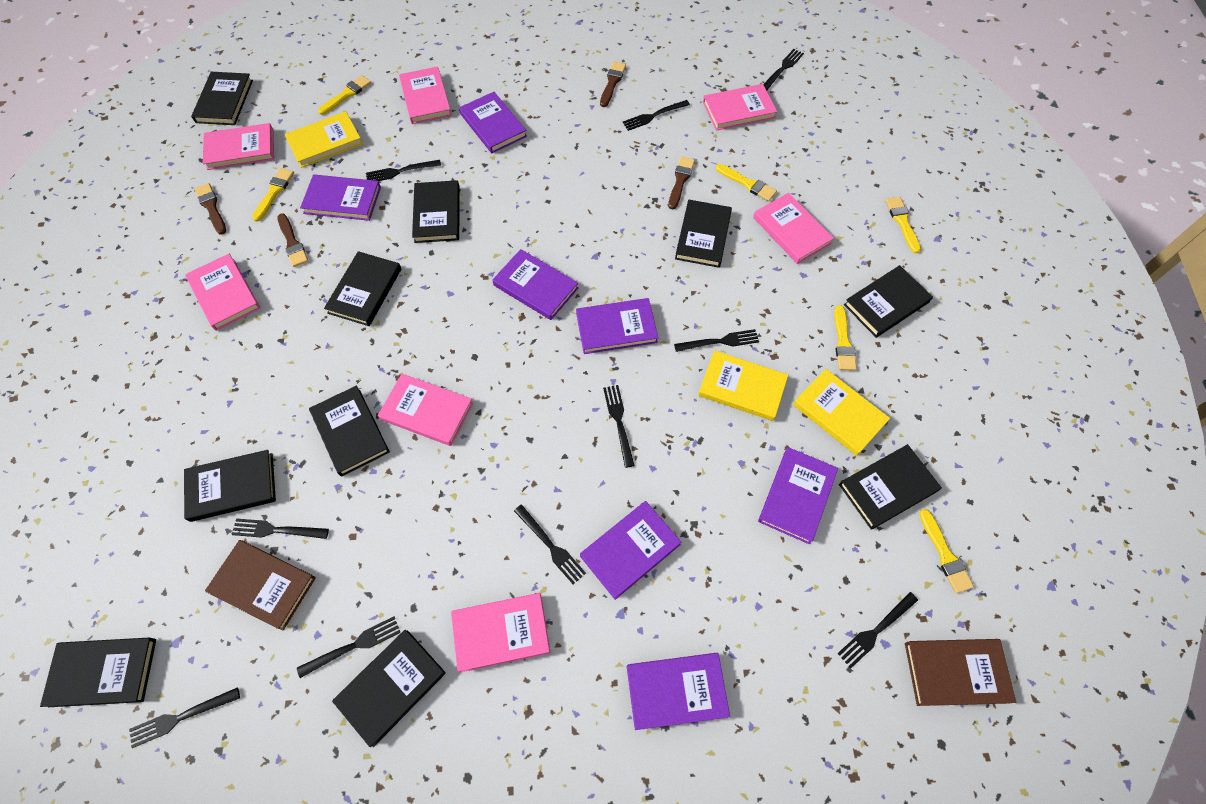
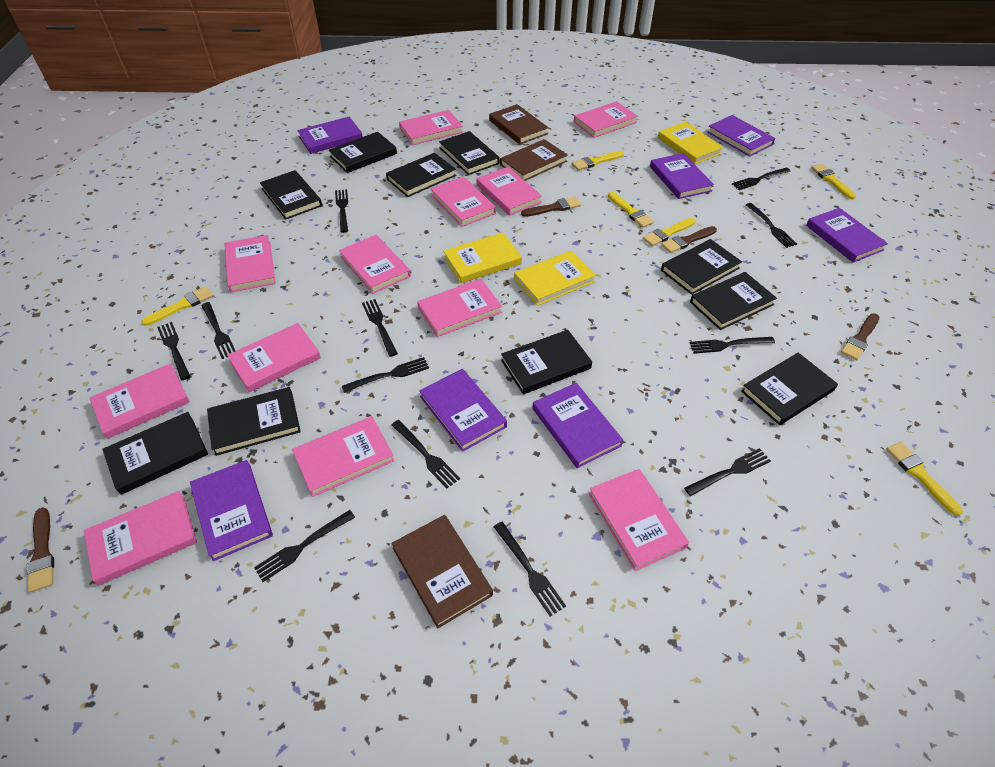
black fork: [129,687,240,748] [231,518,329,539] [297,616,400,678] [366,160,441,181] [514,505,586,585] [603,385,635,468] [623,100,690,131] [674,329,759,352] [763,49,804,90] [837,592,918,669] = 10 -> [157,322,191,380] [201,302,235,359] [254,510,355,582] [335,189,348,233] [342,357,429,393] [362,299,398,357] [391,420,460,489] [494,522,566,617] [684,448,771,496] [690,337,775,354] [732,168,791,190] [746,203,797,248] = 12
brown book: [205,540,316,630] [905,639,1016,706] = 2 -> [391,515,493,628] [489,104,549,144] [500,139,568,181] = 3
pink book: [185,254,261,331] [203,123,274,170] [378,374,473,446] [399,66,452,124] [451,593,550,673] [703,84,777,131] [753,193,834,264] = 7 -> [84,491,197,585] [89,364,190,439] [225,235,276,292] [227,323,321,392] [292,416,394,497] [339,235,411,294] [399,110,463,145] [417,279,502,337] [431,176,496,227] [476,167,542,216] [574,101,638,138] [589,469,689,571] = 12

